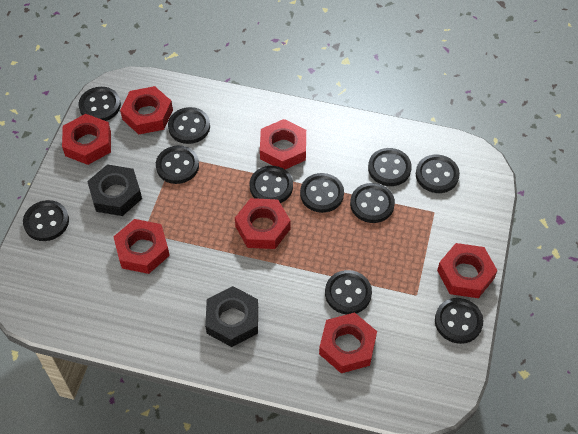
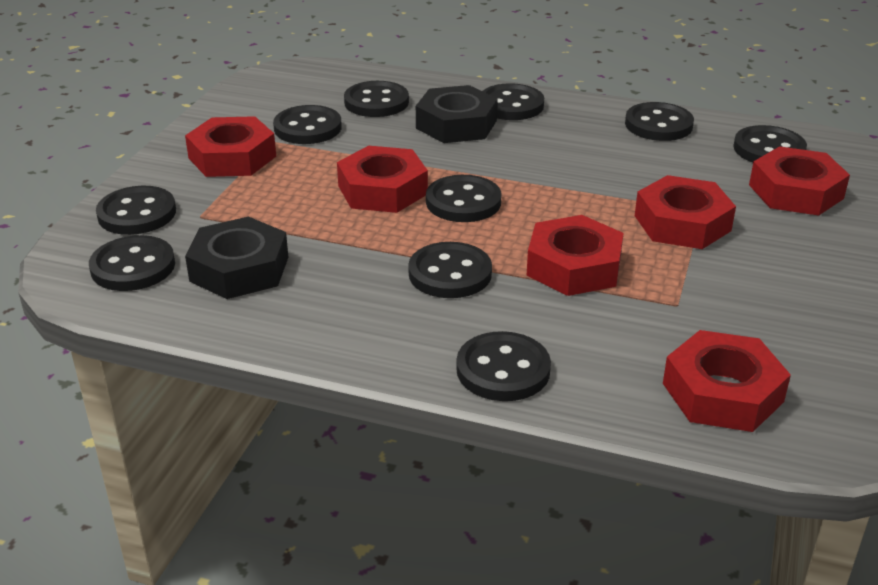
black button: [23,200,69,241] [79,87,121,121] [156,146,199,184] [168,107,210,144] [250,166,293,203] [300,173,344,213] [325,270,372,315] [350,183,395,223] [368,148,412,186] [416,155,460,193] [435,298,483,344] = 11 -> [89,235,175,291] [96,186,176,235] [273,105,342,144] [344,81,409,117] [408,242,492,298] [426,175,502,222] [456,331,551,401] [483,83,544,120] [625,102,694,141] [733,125,807,163] = 10
red nut: [62,114,111,165] [113,219,170,274] [120,86,173,134] [235,198,291,249] [260,119,306,169] [319,313,377,373] [437,243,498,298] = 7 -> [185,116,276,177] [337,146,428,213] [526,215,624,296] [635,175,736,249] [663,330,791,432] [749,146,850,216] = 6

